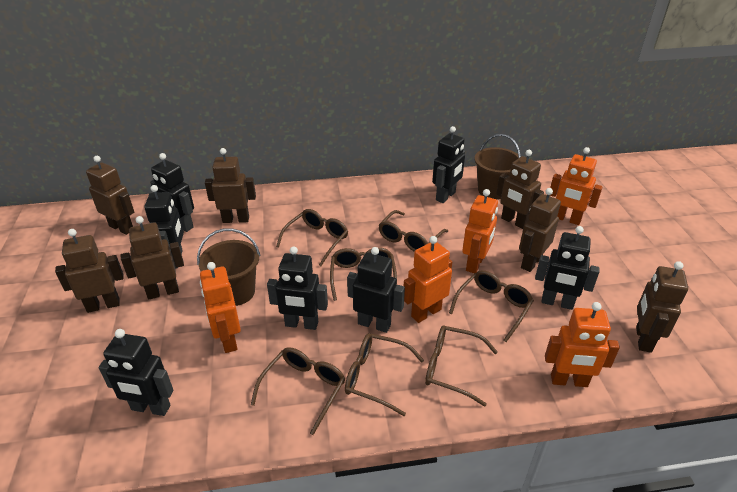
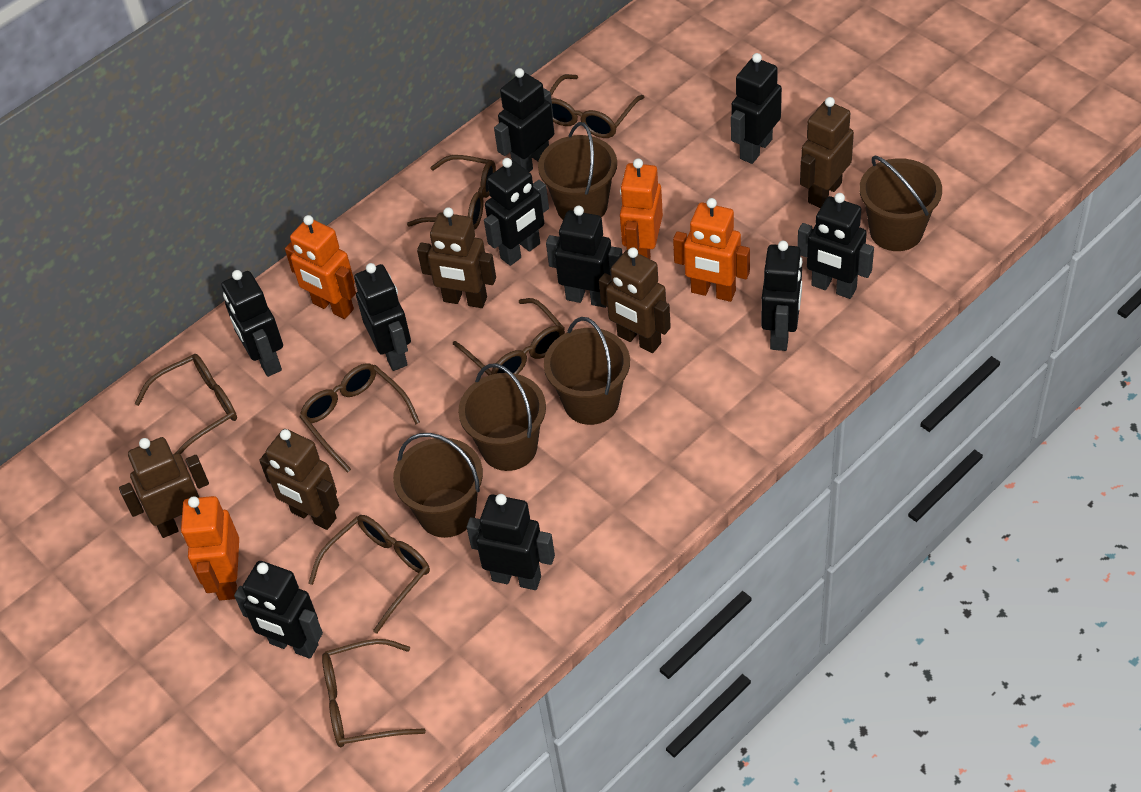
black robot: [98,329,173,416] [144,185,184,269] [150,153,194,232] [267,246,328,330] [347,247,405,333] [432,126,465,203] [535,226,600,310] = 7 -> [221,270,283,377] [234,561,323,659] [354,263,411,371] [467,494,555,590] [484,158,549,266] [494,68,554,172] [546,206,622,308] [731,53,782,164] [761,241,802,351] [797,193,874,299] = 10
brown bucket: [197,228,260,306] [474,134,521,200] = 2 -> [393,433,483,538] [458,363,546,471] [538,122,617,220] [544,317,630,425] [859,155,942,251] = 5
brown robot: [55,229,124,313] [86,156,134,235] [121,216,184,299] [205,148,256,223] [496,150,544,229] [519,188,561,272] [636,261,688,353] = 7 -> [119,437,209,538] [259,429,339,530] [417,207,496,308] [599,247,671,353] [800,97,854,208] = 5
orange robot: [200,262,241,353] [404,236,452,323] [462,189,498,273] [545,302,620,387] [550,147,603,225] = 5 -> [181,496,239,601] [285,215,356,319] [620,159,663,259] [673,198,750,302] = 4

